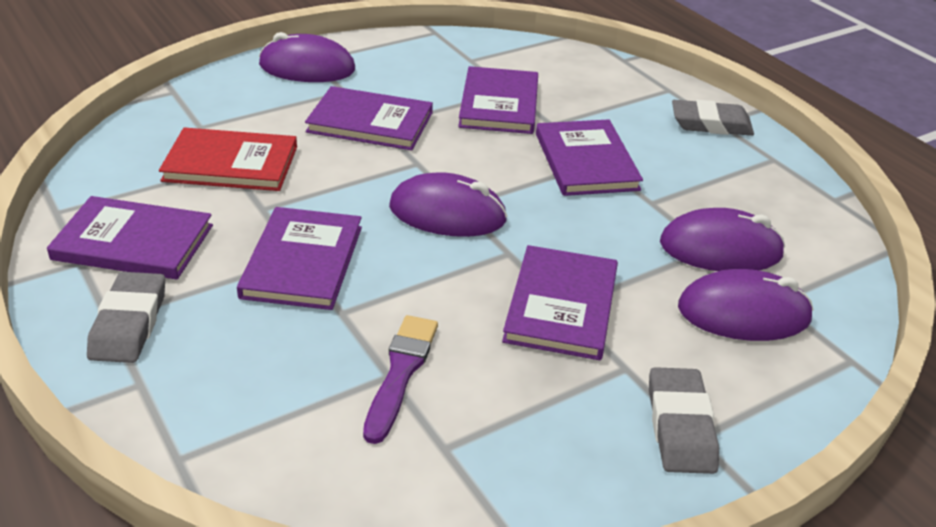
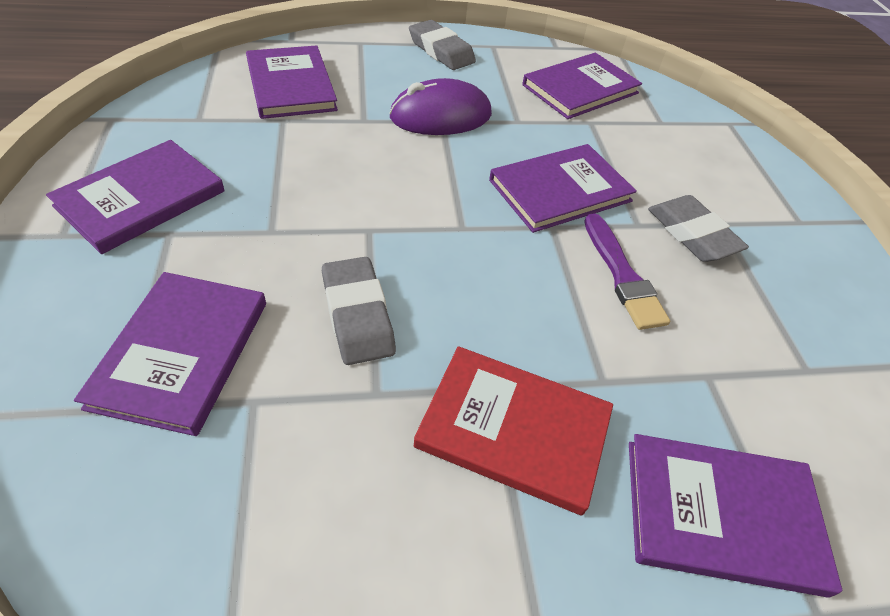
purple mouse: [259,32,355,82] [389,172,507,237] [660,208,785,271] [678,269,814,341] = 4 -> [389,78,492,135] = 1

